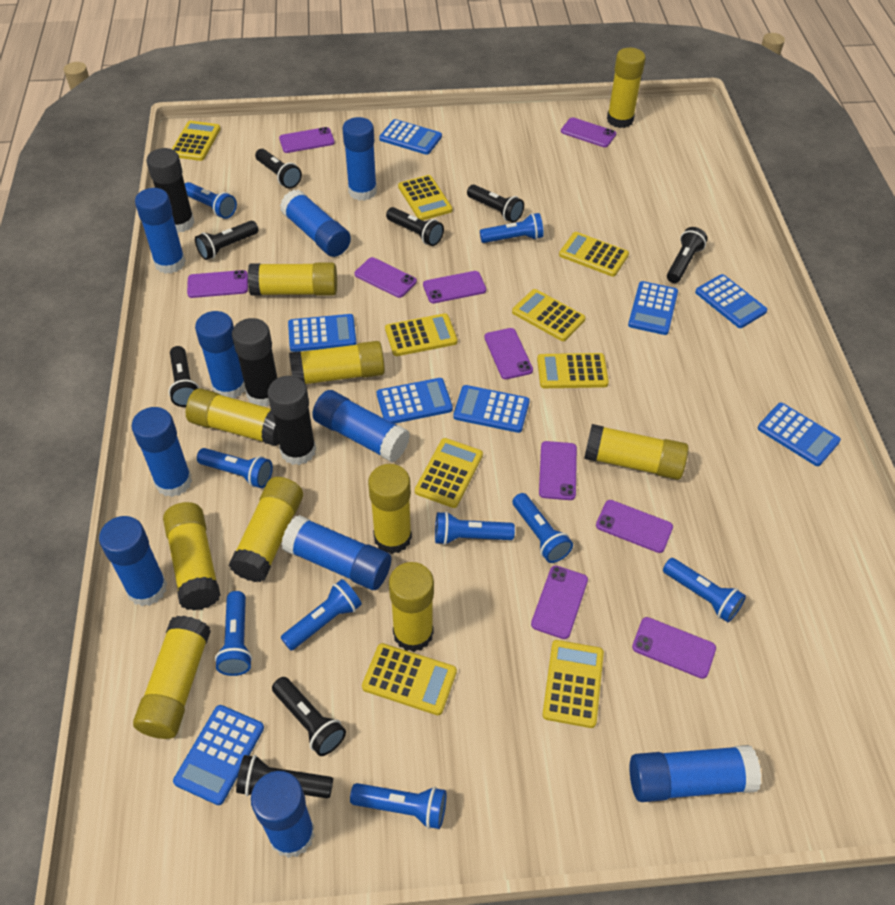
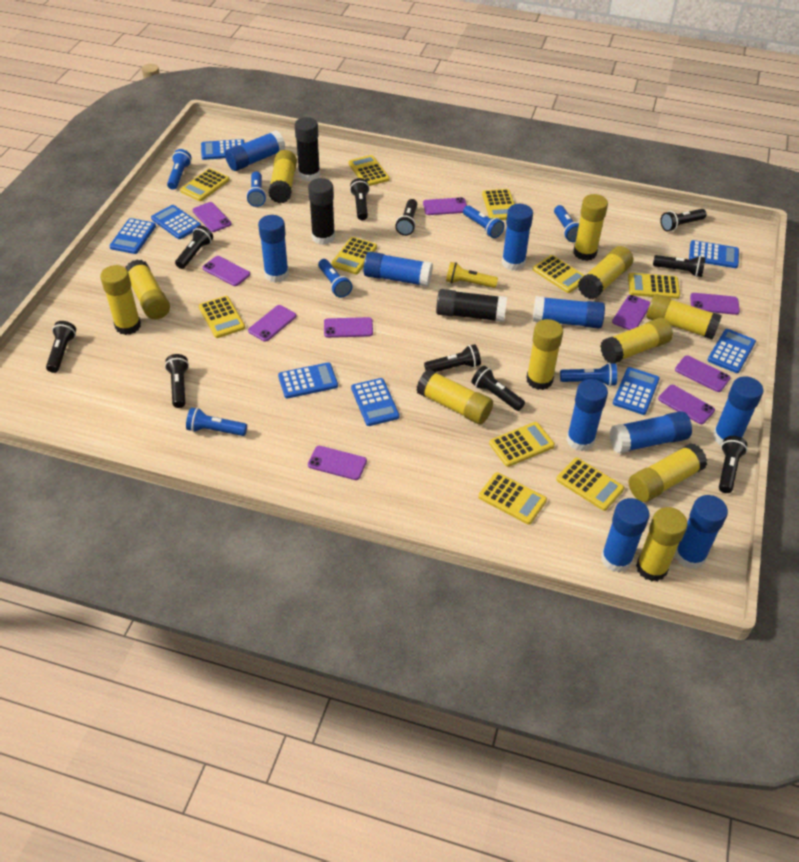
black flashlight: [169,346,199,407] [195,221,258,260] [236,755,333,798] [255,149,302,189] [272,677,346,756] [386,207,444,246] [467,184,524,223] [667,227,708,283] = 8 -> [46,321,76,373] [165,354,189,408] [175,226,213,269] [350,178,370,220] [395,199,417,236] [424,344,481,372] [472,366,525,411] [653,255,706,277] [660,209,707,231] [719,436,748,493] = 10
blue flashlight: [185,182,237,219] [197,448,273,488] [215,591,253,676] [281,579,362,651] [350,783,447,829] [435,511,515,545] [480,213,544,243] [512,493,573,563] [663,558,746,622] = 9 -> [167,149,192,190] [186,407,247,436] [246,171,266,207] [318,259,352,297] [463,206,504,238] [554,205,579,242] [560,363,617,386] = 7
yellow calculator: [172,121,220,161] [362,643,457,715] [385,313,457,356] [398,175,452,220] [415,438,483,508] [512,289,586,341] [537,353,609,388] [542,640,604,728] [559,232,629,277] = 9 -> [180,168,230,201] [198,296,245,338] [331,237,377,274] [348,155,390,186] [478,472,547,525] [482,189,514,220] [489,422,555,467] [533,255,584,293] [556,457,624,511] [628,273,680,299] = 10
yellow flashlight: none = 0 -> [446,262,498,288] = 1
yellow glue stick: [133,616,211,739] [163,502,220,611] [186,388,279,446] [229,477,303,582] [248,263,337,296] [289,341,385,384] [368,464,412,554] [389,562,434,652] [584,424,689,480] [607,48,646,128] = 10 -> [100,265,141,335] [125,259,170,319] [268,150,297,203] [416,369,493,424] [526,319,563,390] [573,194,608,261] [578,246,633,299] [600,318,673,364] [629,443,707,502] [636,507,688,581] [647,294,722,340] = 11

